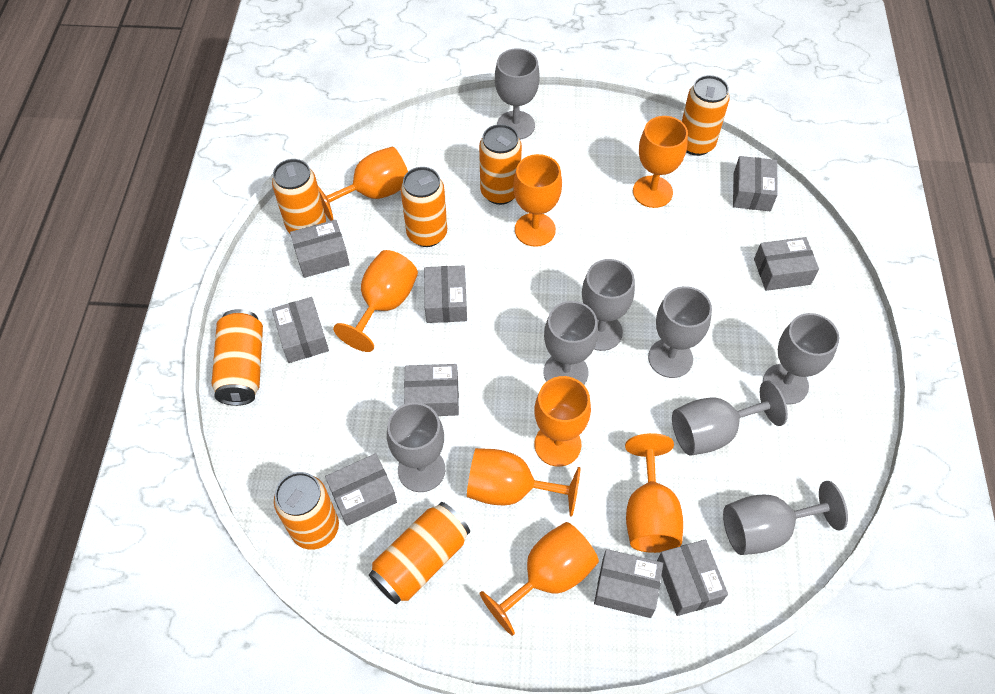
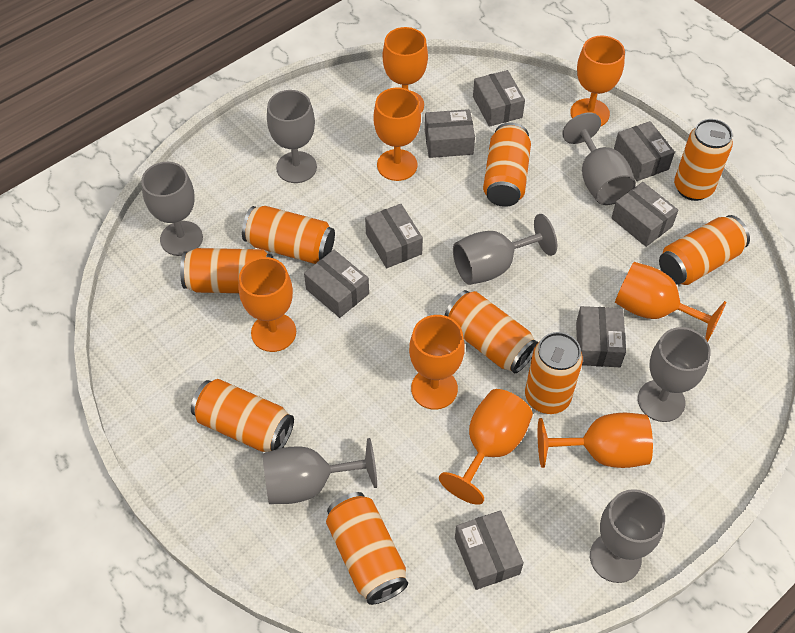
grey box: [272,297,329,363] [290,220,350,278] [325,453,397,526] [404,364,459,416] [424,265,467,323] [594,549,663,618] [657,539,728,616] [733,156,778,211] [754,237,819,291] = 9 -> [304,250,369,318] [365,204,423,268] [425,109,475,158] [455,510,524,590] [473,70,525,127] [576,306,626,367] [611,182,678,247] [614,121,675,181] = 8
grey goblet: [387,402,445,492] [495,48,540,140] [543,301,598,385] [582,259,635,351] [648,286,712,378] [672,380,788,456] [723,481,848,555] [763,313,839,405] = 8 -> [141,162,203,256] [262,438,377,504] [267,90,317,183] [453,214,557,285] [562,112,636,205] [590,489,665,583] [638,327,711,422] = 7
orange can: [212,309,263,406] [272,159,326,233] [274,472,339,550] [369,502,470,604] [400,167,447,247] [479,124,522,205] [682,75,729,156] = 7 -> [180,248,273,293] [191,379,294,452] [242,206,335,264] [326,492,408,605] [445,290,538,373] [483,122,531,207] [525,332,583,414] [659,215,750,285] [674,119,733,201] = 9

